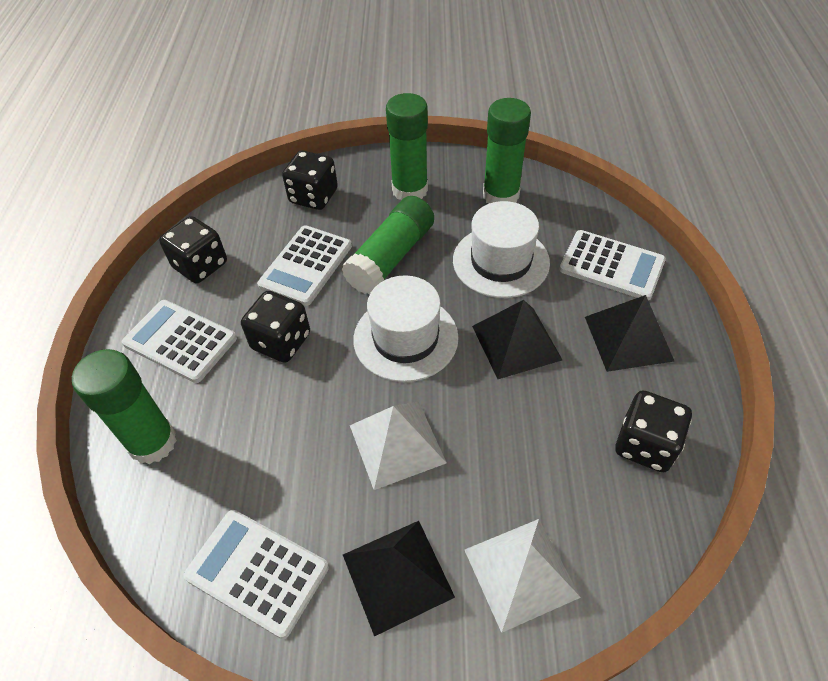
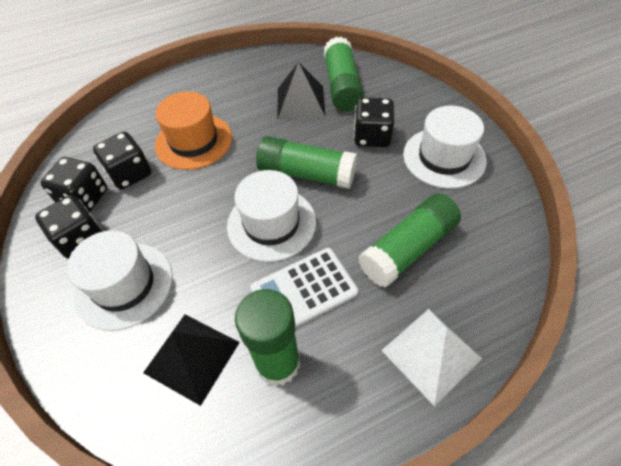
black pyramid: [343,521,455,636] [472,300,562,379] [585,295,674,372] = 3 -> [143,315,240,406] [277,62,326,120] = 2
orange hat: none = 0 -> [155,92,232,170] = 1
white calculator: [122,300,237,383] [183,510,329,639] [257,225,352,306] [559,230,666,300] = 4 -> [250,248,358,328] = 1
white hat: [353,275,459,382] [453,201,550,298] = 2 -> [67,230,173,331] [227,170,316,262] [403,106,487,189] = 3
white pyramid: [350,402,447,490] [465,519,581,633] = 2 -> [381,309,482,406] = 1

